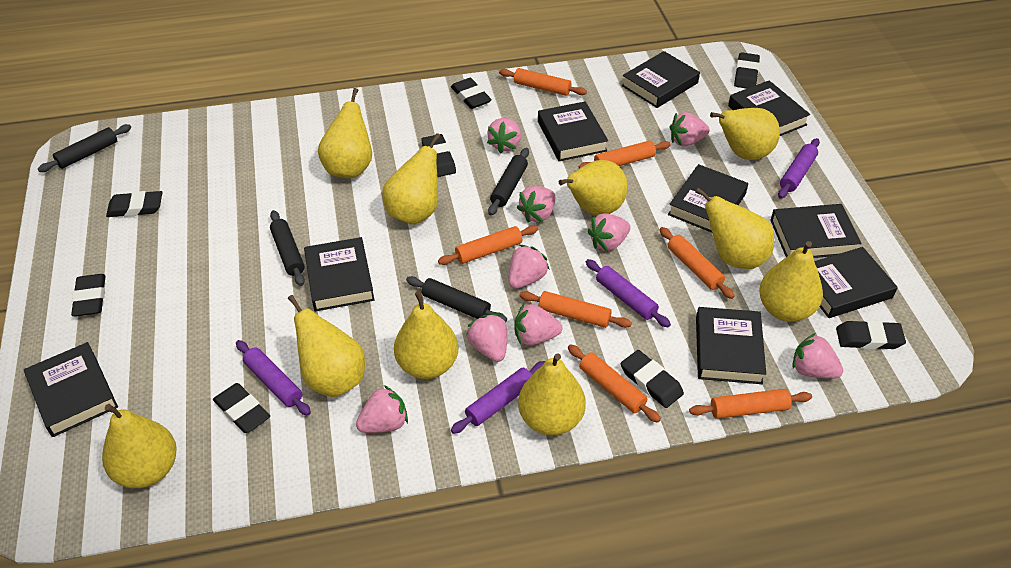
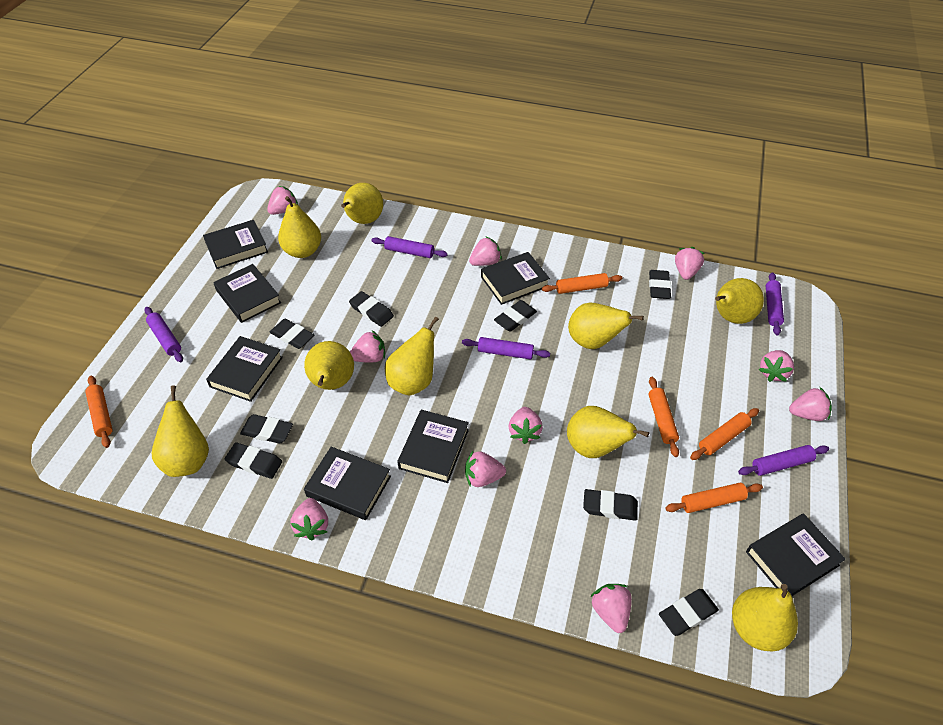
black book: [24,342,118,437] [304,237,374,311] [538,101,608,161] [622,51,700,108] [668,164,748,232] [696,307,766,384] [728,80,810,136] [770,204,861,258] [814,247,898,318] = 9 -> [203,220,268,269] [206,336,283,402] [213,264,281,323] [304,447,391,520] [397,410,469,483] [481,252,550,305] [746,513,846,596] = 7
black rolling pin: [38,124,131,172] [270,210,305,286] [406,276,507,322] [488,148,529,216] = 4 -> none = 0
orange rolling pin: [438,225,538,265] [499,68,587,96] [520,291,632,328] [568,345,661,423] [579,141,671,169] [659,227,734,299] [689,389,812,419] = 7 -> [85,376,113,448] [542,273,622,294] [648,377,679,457] [665,483,763,513] [690,408,759,460] = 5
pink strawberry: [356,385,408,433] [466,314,507,362] [487,118,521,153] [509,245,550,289] [514,304,562,346] [517,186,555,223] [588,213,631,251] [670,112,710,147] [792,333,843,379] = 9 -> [267,186,298,215] [290,498,328,541] [350,330,385,362] [465,451,506,487] [469,237,502,266] [509,407,543,444] [590,584,632,633] [675,247,704,280] [759,350,794,382] [789,387,832,421] = 10
purple rolling pin: [236,340,311,416] [451,361,545,434] [586,259,671,327] [778,138,820,199] = 4 -> [145,307,183,362] [371,236,448,258] [462,337,550,359] [738,445,829,476] [766,272,784,335] = 5
yellow pear: [102,404,177,488] [288,295,365,397] [318,88,372,178] [382,133,441,225] [394,291,458,379] [518,353,586,435] [559,160,628,216] [696,188,774,269] [710,108,780,160] [759,241,823,322] = 10 -> [152,386,209,477] [278,196,321,258] [304,341,354,390] [341,183,383,224] [385,316,439,396] [567,406,649,458] [568,303,644,349] [715,278,764,324] [732,584,798,651] = 9

